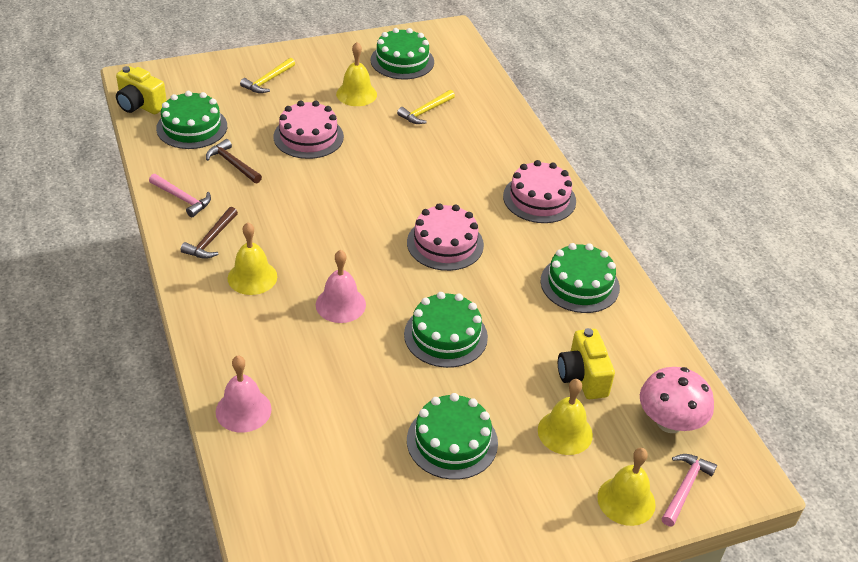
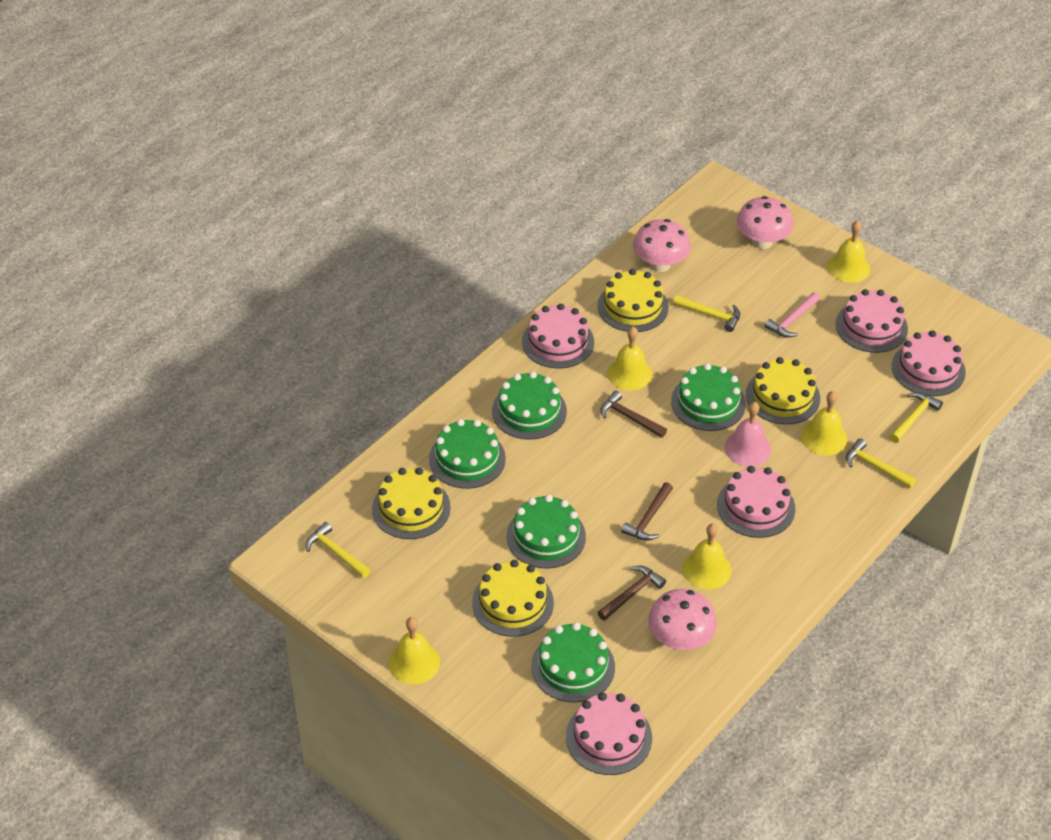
brown hammer: [181,207,238,259] [206,139,262,183] = 2 -> [597,565,666,621] [601,390,667,438] [621,482,673,541] = 3
pink bell: [216,356,272,433] [316,250,366,323] = 2 -> [724,402,771,466] = 1
pink cake: [273,101,344,159] [407,203,484,271] [503,160,576,223] = 3 -> [522,304,594,369] [566,692,652,775] [717,466,795,538] [836,289,908,353] [892,331,966,396] = 5
pink hammer: [149,174,211,217] [661,454,717,526] = 2 -> [765,292,820,338] = 1
pink mushroom: [640,367,714,433] = 1 -> [633,219,690,272] [648,589,717,650] [737,196,793,249] = 3
yellow bell: [228,222,277,295] [336,42,377,106] [538,379,593,455] [597,448,656,526] = 4 -> [389,617,440,684] [607,327,652,391] [682,524,732,590] [801,391,847,455] [827,221,870,283] = 5
yellow cake: none = 0 -> [372,468,451,539] [472,560,554,637] [598,269,669,332] [746,357,820,424] = 4
yellow camera: [116,66,167,114] [558,328,615,399] = 2 -> none = 0
yellow hammer: [240,58,295,93] [397,90,455,124] = 2 -> [305,522,370,578] [674,295,740,332] [846,438,916,488] [890,392,943,443] = 4

